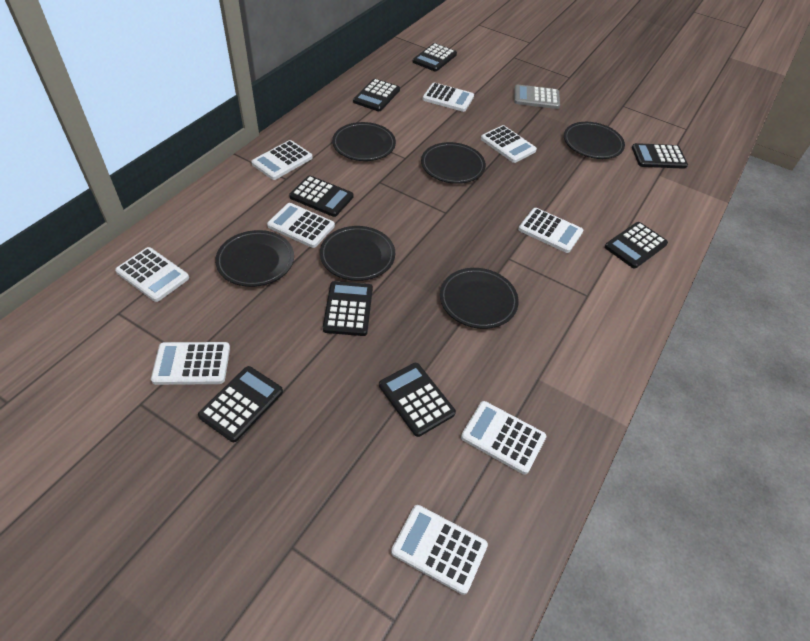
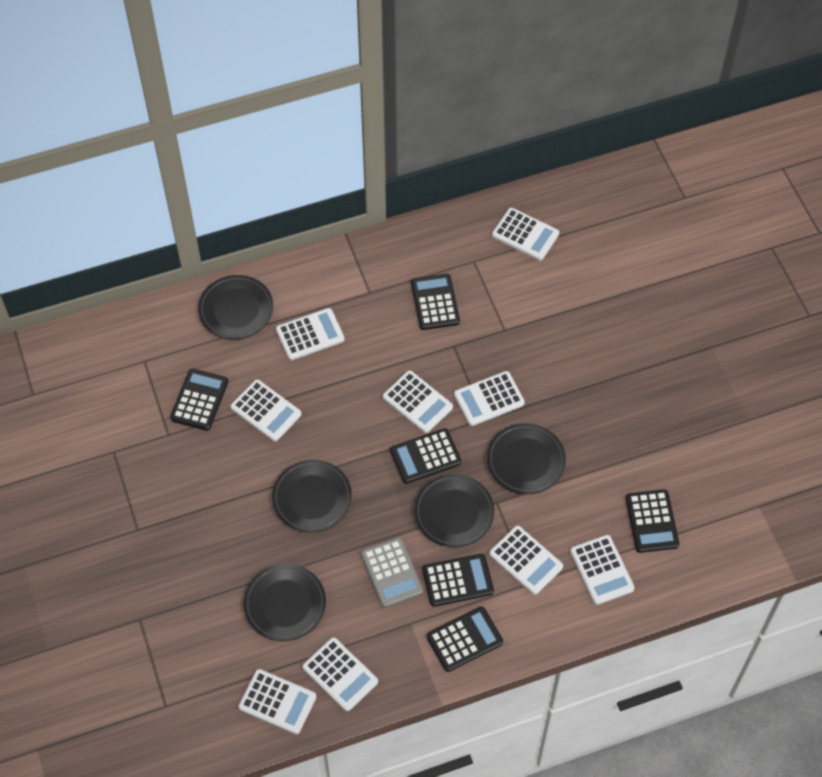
black calculator: [198,366,283,442] [289,175,354,217] [323,281,373,336] [353,79,400,111] [379,363,456,437] [412,43,457,71] [605,222,668,268] [632,143,688,169] = 8 -> [170,369,228,431] [390,428,461,484] [411,274,460,330] [422,554,494,607] [427,607,503,672] [625,489,679,553] = 6
black plate: [215,230,294,287] [320,226,395,281] [332,122,396,161] [421,142,486,184] [440,268,519,329] [564,122,625,159] = 6 -> [198,275,273,340] [243,564,326,641] [272,460,352,532] [414,474,494,547] [487,423,566,494] = 5

